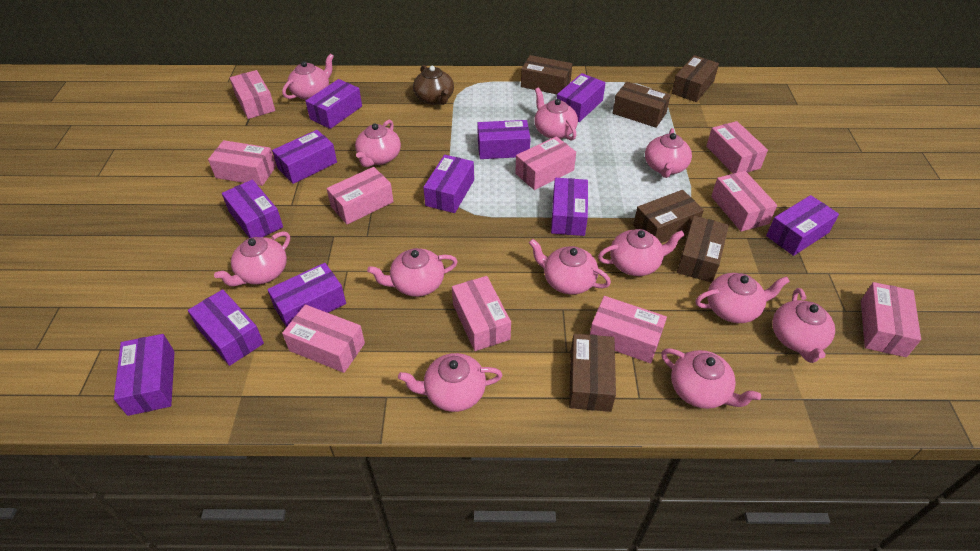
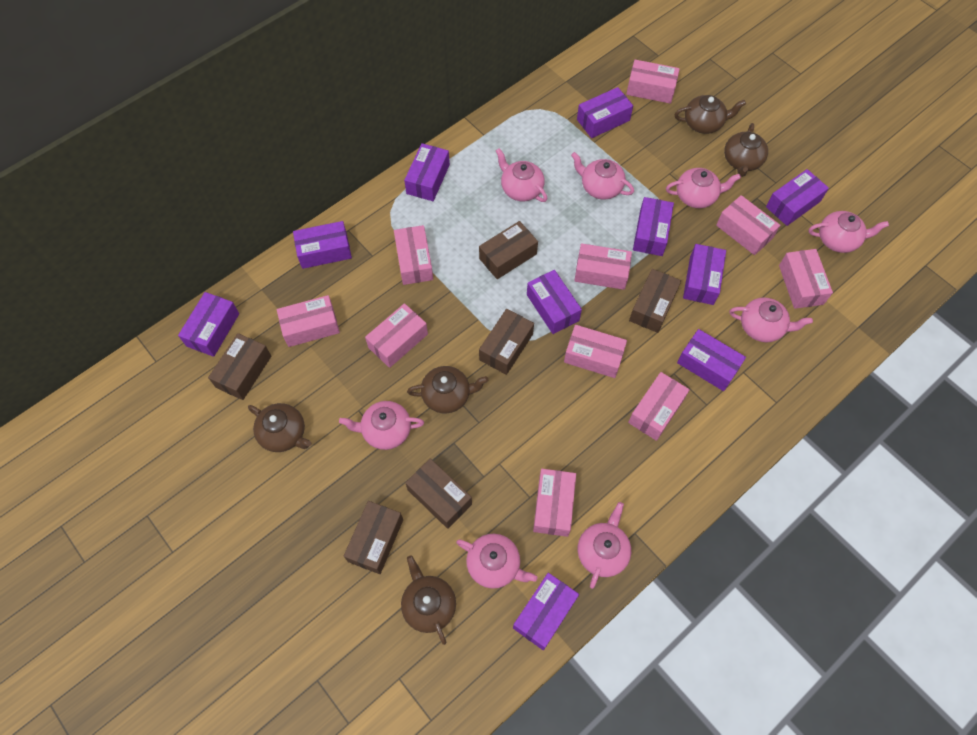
brown teapot: [413,65,454,105] = 1 -> [248,403,311,452] [401,555,456,645] [407,366,488,413] [675,95,746,134] [724,123,768,177] = 5
pink teapot: [214,231,290,286] [282,54,334,100] [355,120,401,167] [367,248,458,297] [398,353,502,412] [529,239,611,295] [534,88,578,141] [598,229,685,276] [645,128,692,178] [661,348,761,409] [695,273,790,323] [772,288,835,363] = 12 -> [339,401,424,450] [456,534,537,589] [496,148,547,202] [571,152,634,200] [578,502,631,589] [666,168,741,208] [730,297,813,343] [808,211,889,253] = 8
purple box: [114,334,175,416] [188,289,264,366] [222,180,283,238] [267,263,346,327] [272,130,337,184] [306,79,362,129] [423,155,474,213] [477,120,531,159] [551,178,588,236] [557,73,606,122] [766,195,839,256] = 11 -> [178,292,239,357] [293,221,352,269] [404,143,450,201] [513,573,579,650] [527,270,582,334] [577,87,633,138] [633,197,674,256] [677,329,746,391] [683,244,726,305] [766,169,829,226] = 10

